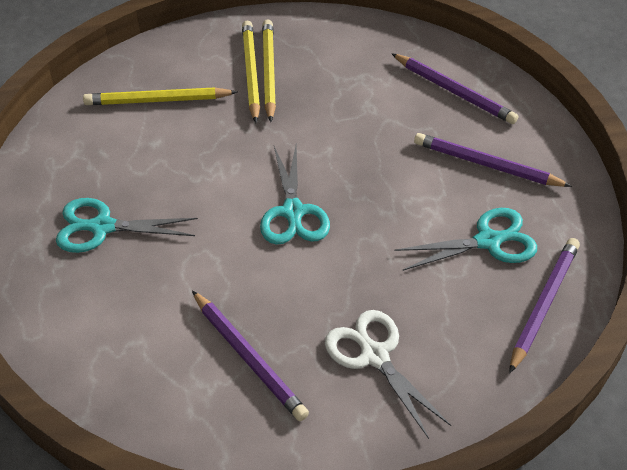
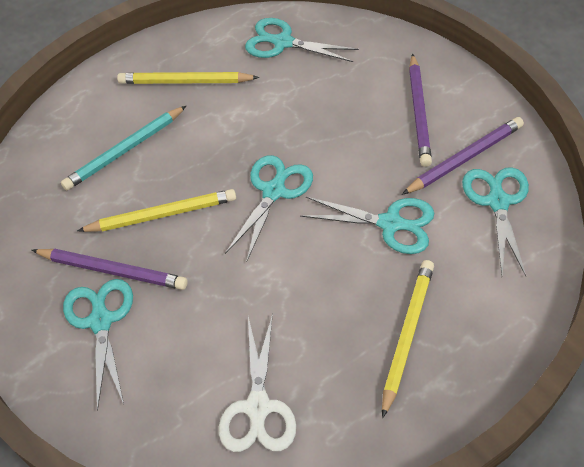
purple pencil: [192,291,309,421] [391,53,518,124] [414,133,572,187] [509,238,580,373] = 4 -> [32,249,188,290] [402,117,524,195] [409,53,432,167] = 3
turquoise pencil: none = 0 -> [61,106,186,190] = 1
turquoise scissors: [56,198,198,253] [260,146,330,245] [394,208,537,271] = 3 -> [63,279,133,411] [225,155,313,263] [245,18,359,62] [300,197,434,254] [462,167,529,276] = 5

